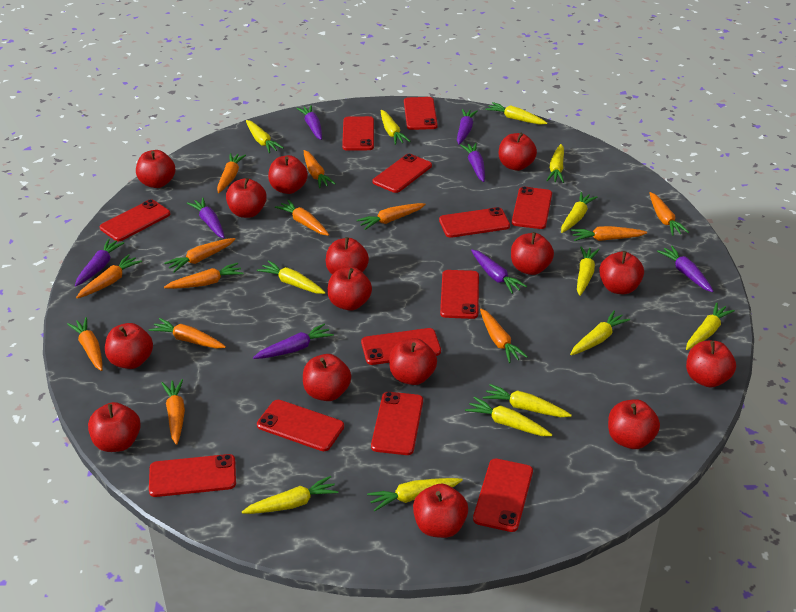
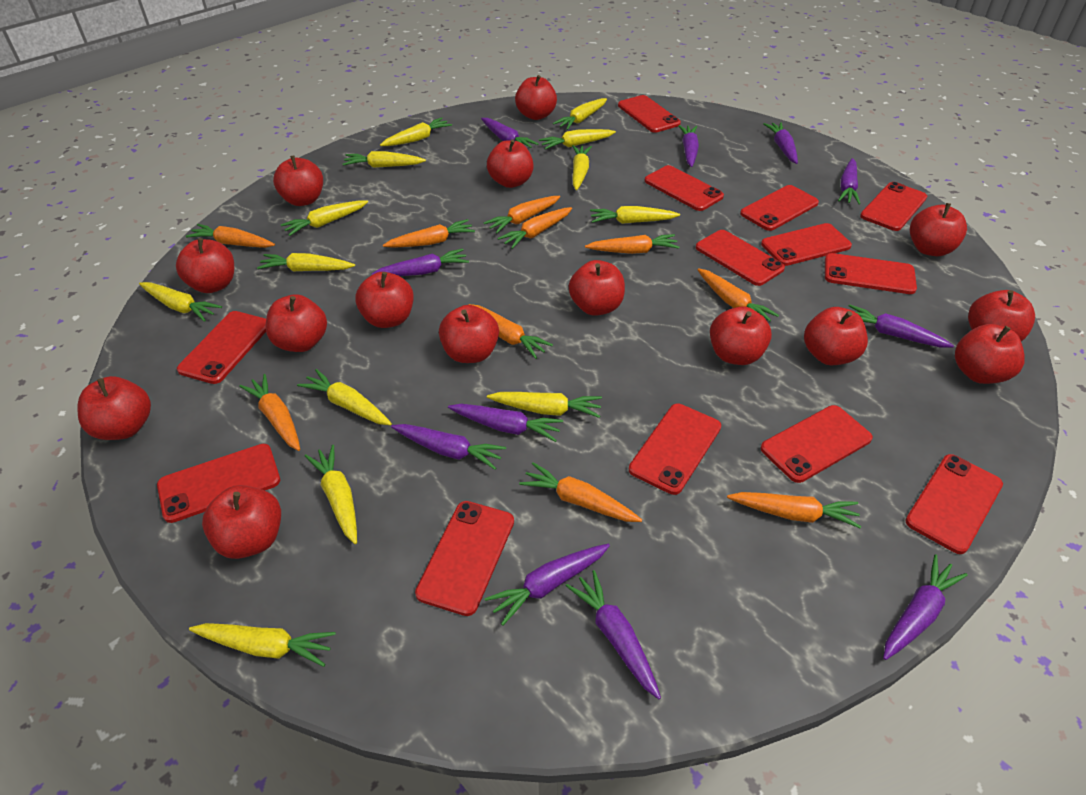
orange carrot: [67,317,103,371] [76,254,142,298] [149,318,226,349] [161,379,185,445] [164,238,235,273] [164,263,243,289] [217,153,246,193] [275,200,329,236] [304,150,335,188] [357,203,426,230] [480,309,528,363] [571,226,647,241] [649,192,689,236] = 13 -> [186,224,275,248] [239,374,300,451] [383,219,475,248] [469,304,553,359] [484,196,560,233] [497,207,572,249] [519,462,642,522] [585,234,679,254] [697,268,779,321] [727,492,862,529] = 10
purple carrot: [75,239,124,286] [187,198,225,238] [253,323,334,359] [296,105,322,140] [457,109,478,145] [460,143,485,182] [471,249,527,294] [657,246,714,292] = 8 -> [372,248,469,276] [391,424,506,470] [448,404,563,442] [481,118,539,148] [484,544,610,626] [566,570,661,699] [678,125,699,167] [763,122,798,164] [838,158,860,205] [849,304,954,347] [883,554,968,660] = 11
red phone: [100,199,170,241] [149,454,236,497] [257,400,344,451] [342,116,374,151] [361,328,441,365] [371,392,423,455] [373,154,432,193] [404,97,438,130] [439,207,510,238] [440,270,479,319] [473,458,533,532] [512,187,552,229] = 12 -> [157,444,280,523] [177,311,266,384] [415,501,514,616] [618,95,681,133] [629,404,721,495] [645,165,724,211] [696,230,785,286] [740,185,819,231] [761,223,852,266] [761,405,873,483] [825,253,917,294] [860,182,927,231] [905,454,1003,554] = 13

